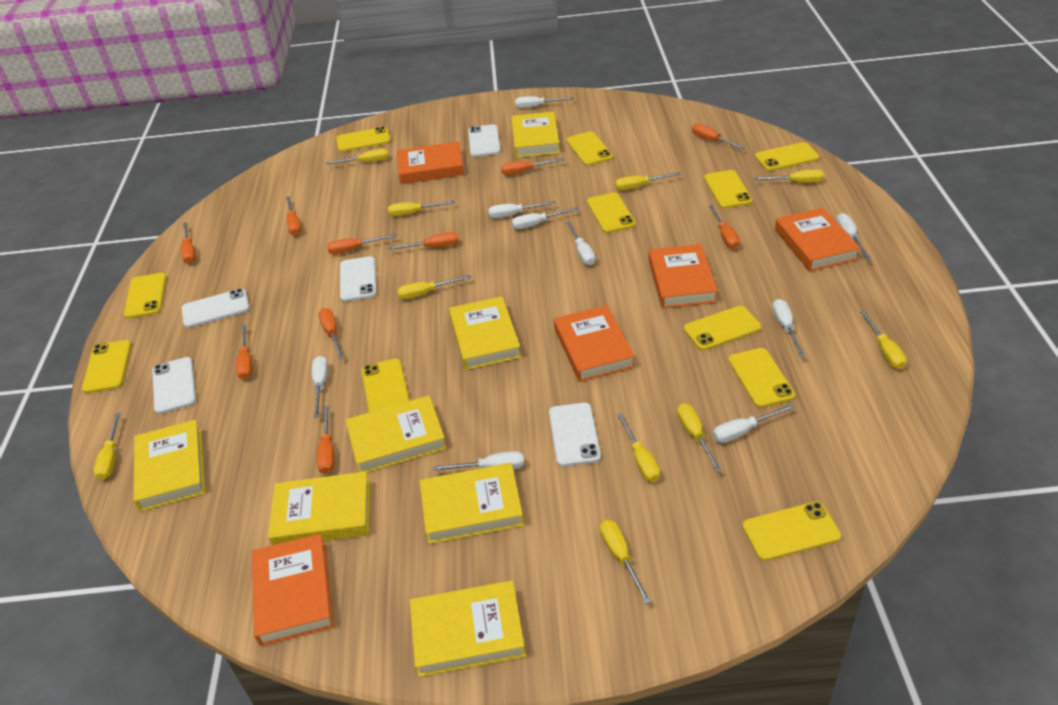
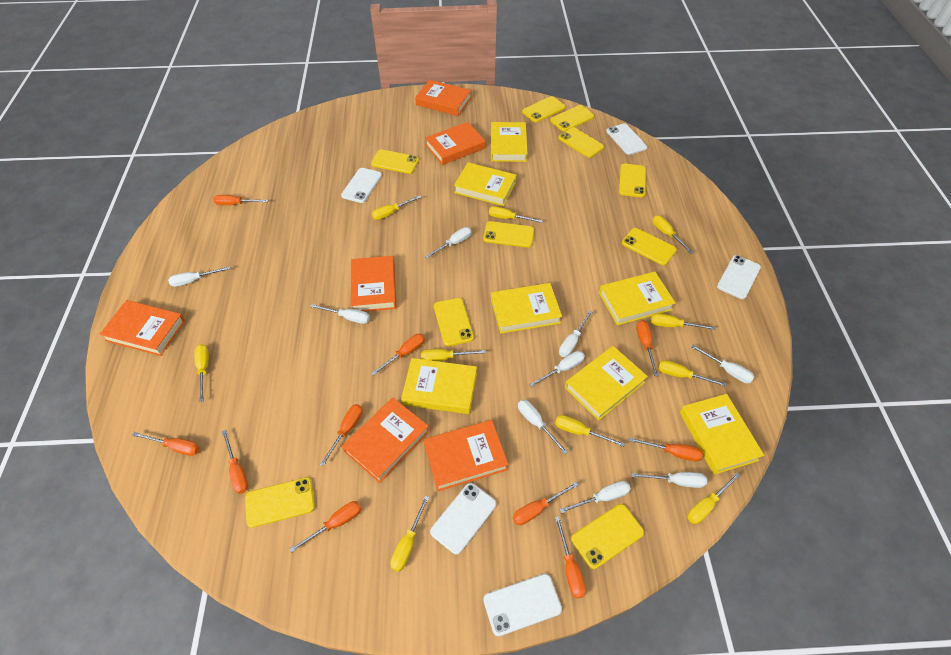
orange book: [252,534,334,646] [397,141,464,184] [554,305,635,382] [649,244,718,308] [775,207,861,272] = 5 -> [99,300,185,356] [342,397,429,483] [351,256,396,312] [415,80,471,116] [424,420,509,491] [425,122,486,165] = 6
yellow phone: [82,340,131,393] [124,273,167,319] [336,127,390,152] [361,359,409,412] [566,131,613,166] [587,193,636,233] [684,306,762,351] [704,170,753,208] [728,348,795,408] [742,501,841,561] [755,142,819,171] = 11 -> [245,477,315,528] [371,149,419,174] [434,298,474,346] [483,221,534,248] [522,96,566,122] [550,105,594,131] [558,127,604,158] [571,504,644,569] [619,163,646,198] [622,228,677,265] = 10

